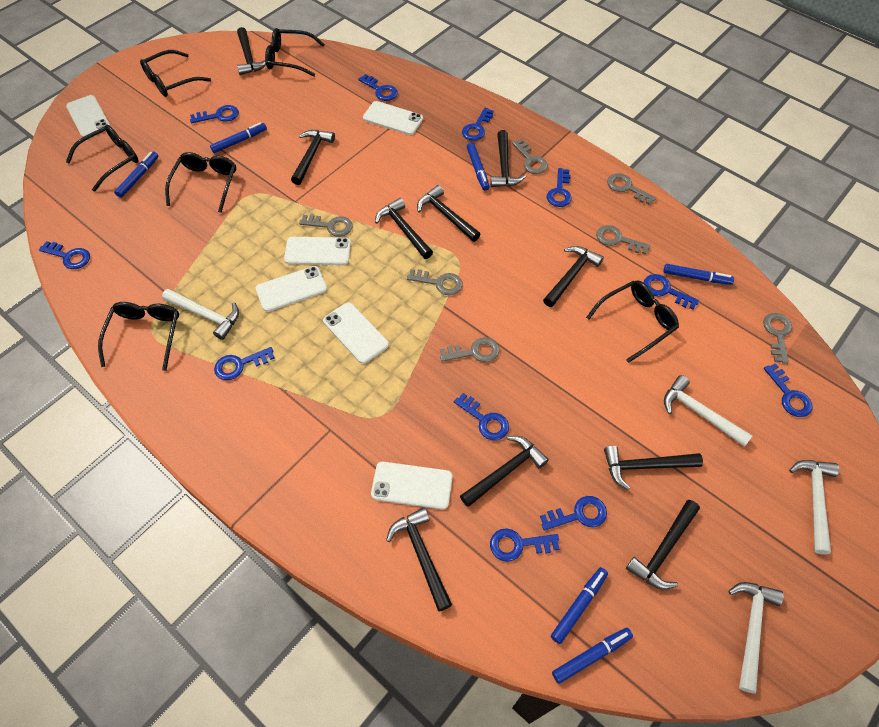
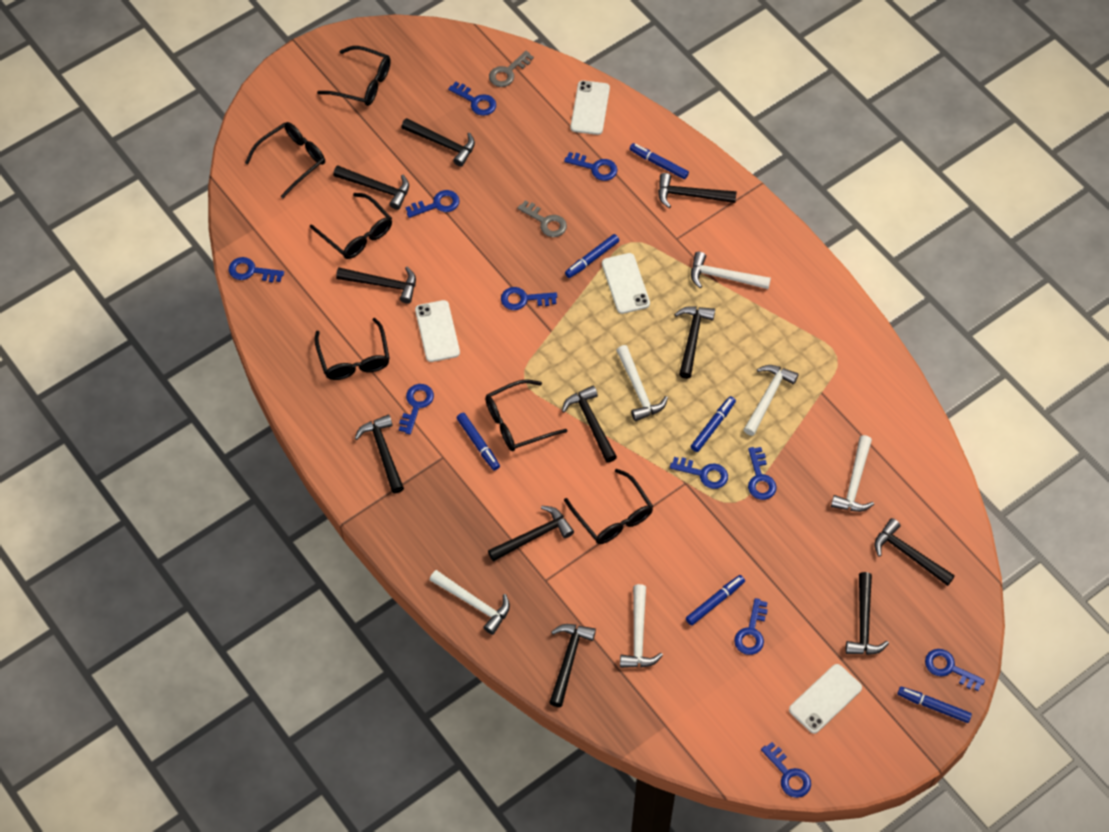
black hammer: [237,27,266,75] [291,130,335,185] [375,198,433,259] [386,507,452,612] [417,185,480,242] [460,436,549,507] [491,130,526,187] [543,246,604,307] [604,446,703,490] [626,500,700,590] = 10 -> [333,165,409,210] [336,267,416,304] [354,415,404,493] [401,118,475,167] [488,506,574,562] [549,624,596,707] [562,386,617,463] [658,173,737,208] [674,307,715,379] [845,572,889,655] [874,518,955,586] = 11
grey key: [299,214,353,237] [407,269,463,295] [440,337,500,362] [512,139,548,174] [596,225,650,254] [607,173,656,205] [763,313,792,364] = 7 -> [489,51,534,87] [517,200,567,237] = 2
white hammer: [162,289,239,340] [664,375,752,446] [728,582,784,693] [789,460,839,554] = 4 -> [430,570,510,635] [616,345,668,422] [620,584,663,668] [691,252,771,289] [743,365,798,436] [831,435,874,512] = 6
white phone: [66,95,110,137] [256,266,327,312] [284,237,351,265] [323,302,389,364] [363,101,423,135] [371,462,453,510] = 6 -> [415,300,460,362] [571,80,610,135] [602,253,650,314] [789,664,862,734] = 4

